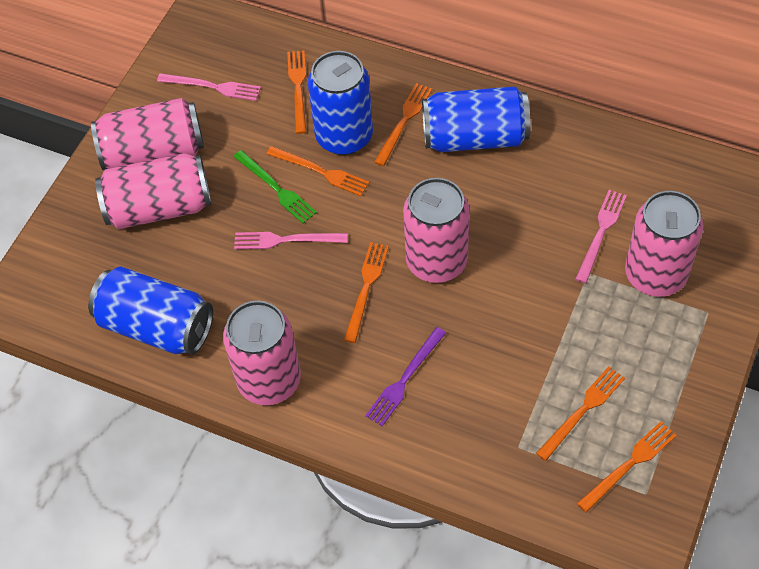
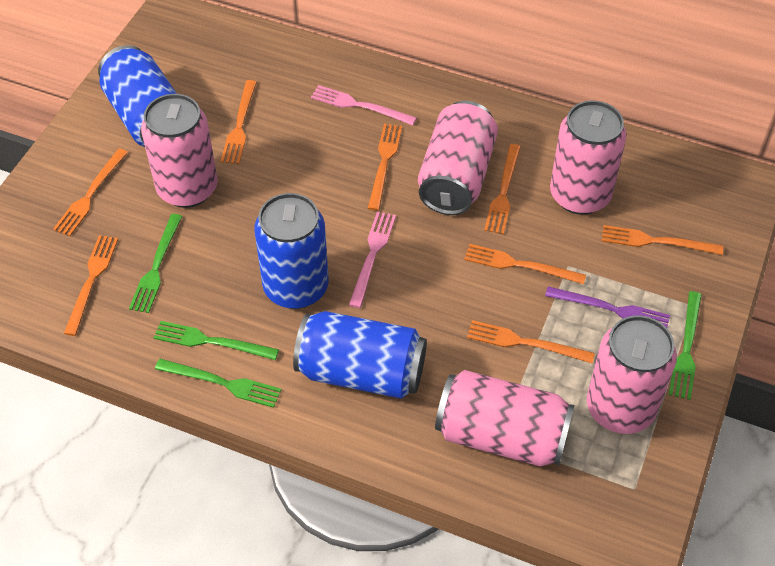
green fork: [233,150,317,224] = 1 -> [129,214,182,313] [153,321,279,360] [155,359,282,408] [669,291,702,400] = 4
orange fork: [267,146,369,196] [287,50,306,134] [344,242,389,343] [374,83,432,166] [536,366,625,461] [577,422,677,513] = 6 -> [53,149,128,236] [64,235,118,336] [221,80,257,164] [368,124,402,211] [464,244,586,285] [467,320,595,363] [484,144,521,235] [602,225,723,255] = 8
pink fork: [157,73,261,101] [234,232,348,249] [575,190,627,283] = 3 -> [311,85,417,125] [349,211,396,308] = 2

